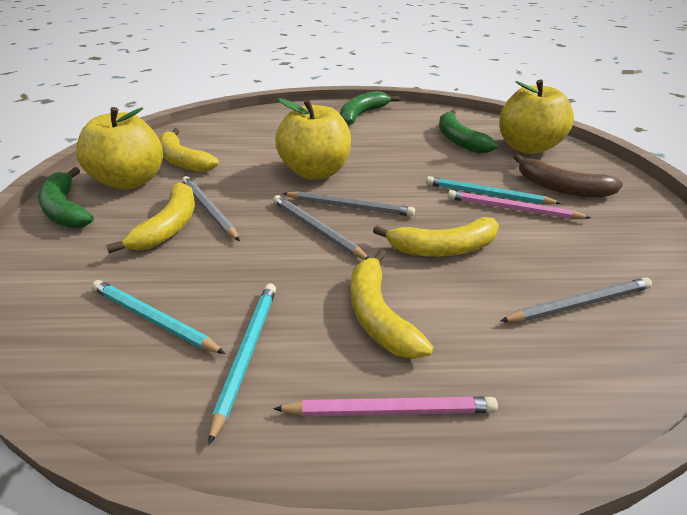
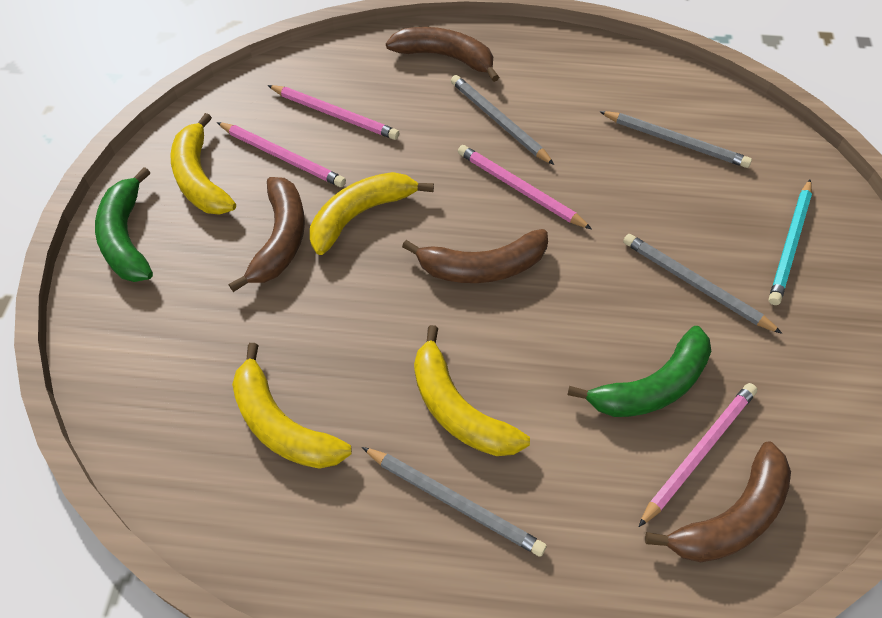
brown banana: [513,154,623,197] = 1 -> [229,177,305,292] [386,27,499,82] [402,229,548,283] [645,442,791,562] = 4
green banana: [38,167,94,228] [340,91,400,125] [439,110,498,153] = 3 -> [95,167,153,282] [567,326,711,417] = 2
pink pencil: [273,397,498,417] [448,190,591,219] = 2 -> [217,122,346,187] [267,85,399,140] [458,145,592,229] [639,383,757,527] = 4
turquoise pencil: [92,280,225,354] [208,283,276,445] [426,176,562,205] = 3 -> [769,180,812,305] = 1
yellow apple: [76,107,163,190] [275,98,351,180] [499,80,574,154] = 3 -> none = 0

